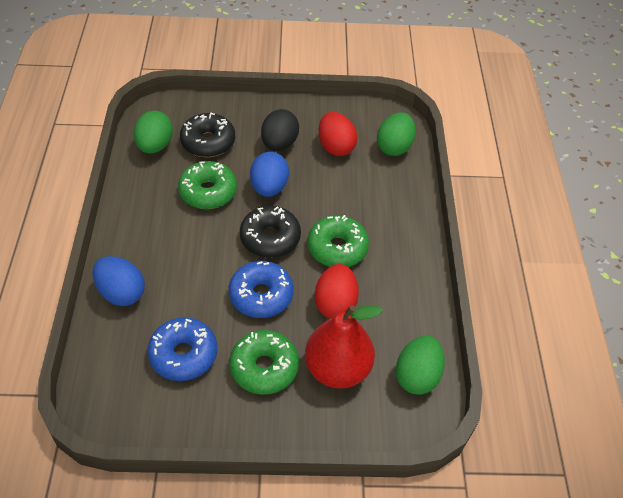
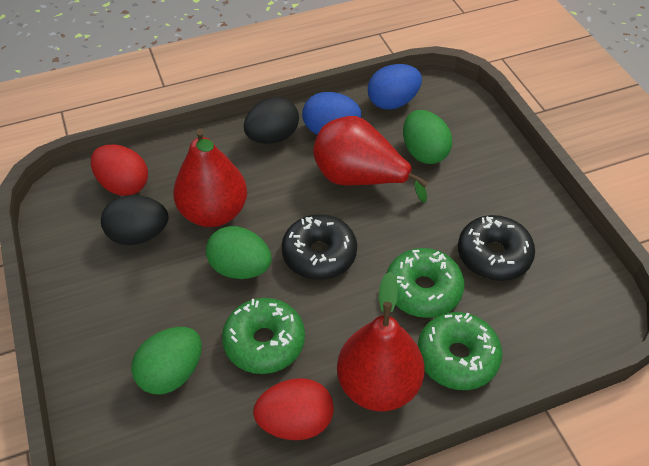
black egg: [261,109,299,151] = 1 -> [101,195,169,245] [244,97,299,144] = 2
blue donut: [147,317,217,381] [229,261,294,318] = 2 -> none = 0
red pear: [305,305,383,389] = 1 -> [173,128,247,227] [313,116,428,203] [337,272,425,411] = 3

